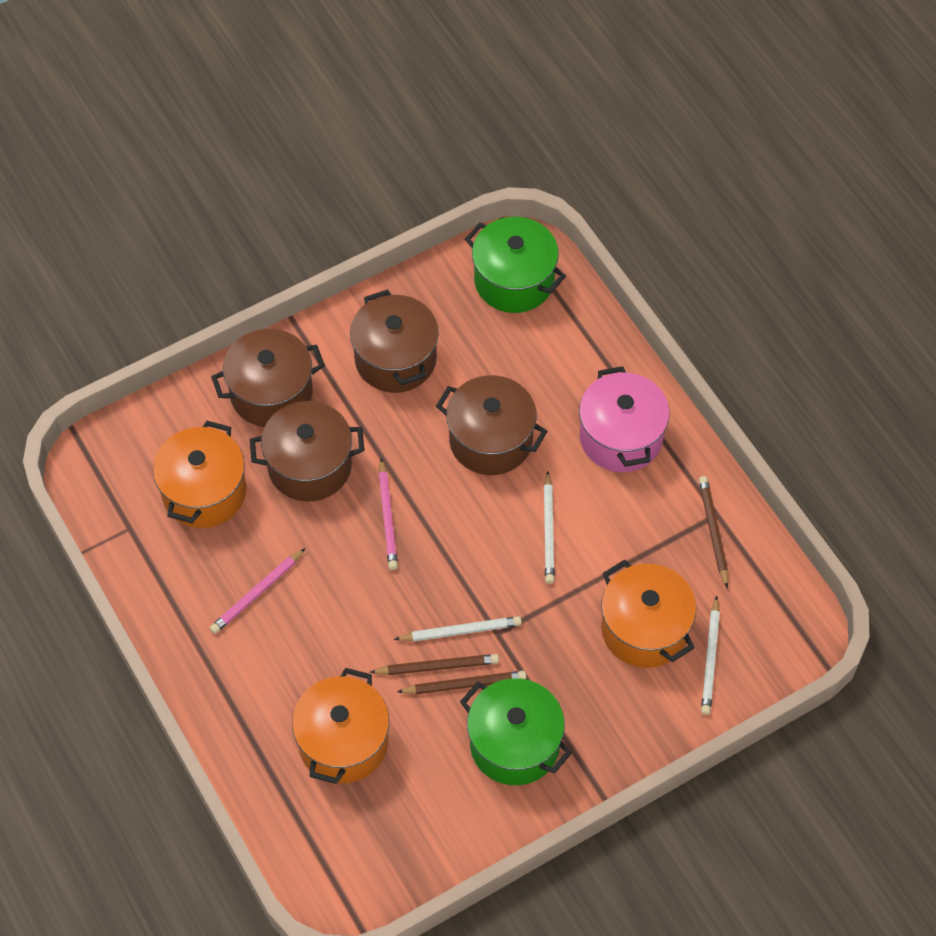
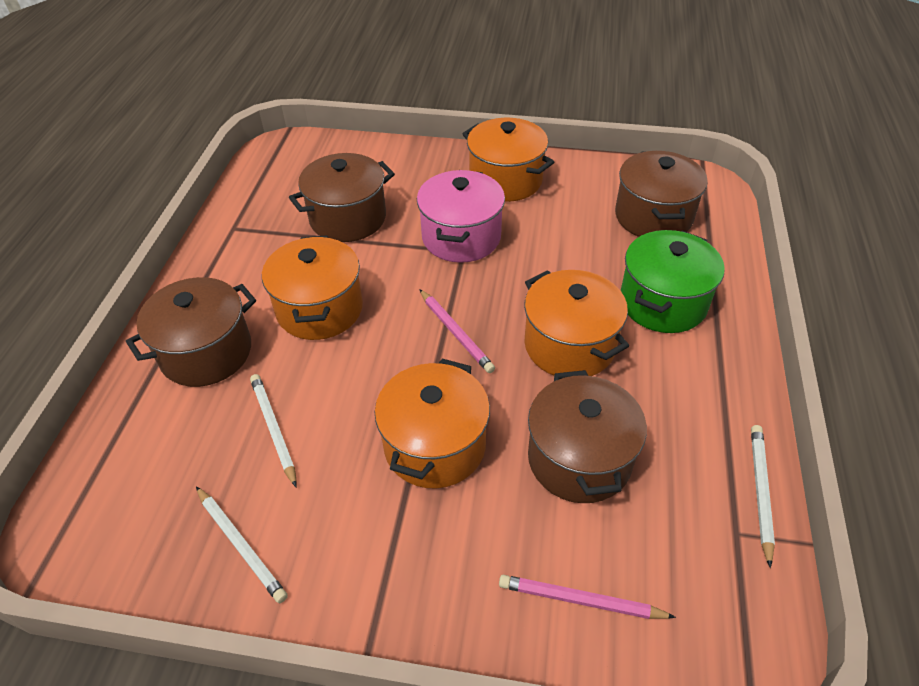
brown pencil: [370,654,499,675] [397,671,527,694] [699,476,728,589] = 3 -> none = 0
green pot: [460,678,572,785] [465,217,566,313] = 2 -> [621,230,725,333] = 1
orange pot: [153,421,246,528] [292,668,389,784] [601,559,696,668] = 3 -> [262,235,363,340] [375,359,490,489] [462,118,554,202] [524,270,629,376] = 4

